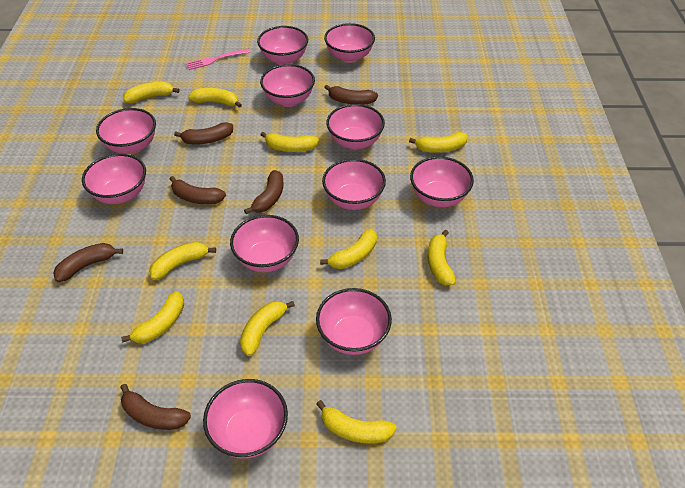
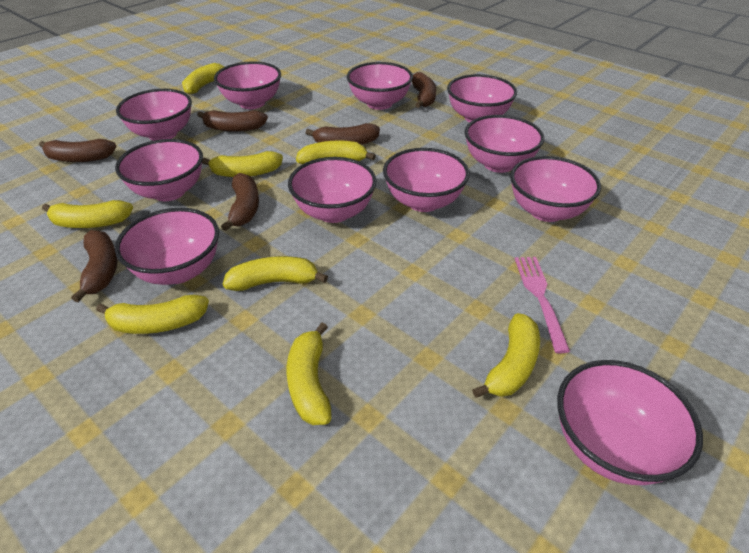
yellow banana: [121,291,184,343] [123,82,180,103] [149,242,216,280] [188,88,242,108] [240,301,295,356] [260,132,319,152] [316,400,397,444] [320,229,377,269] [409,132,468,153] [428,230,456,285] = 10 -> [42,200,133,228] [96,295,209,334] [182,63,224,95] [202,151,283,177] [223,256,328,291] [287,322,332,425] [296,141,376,164] [472,313,540,398] = 8

